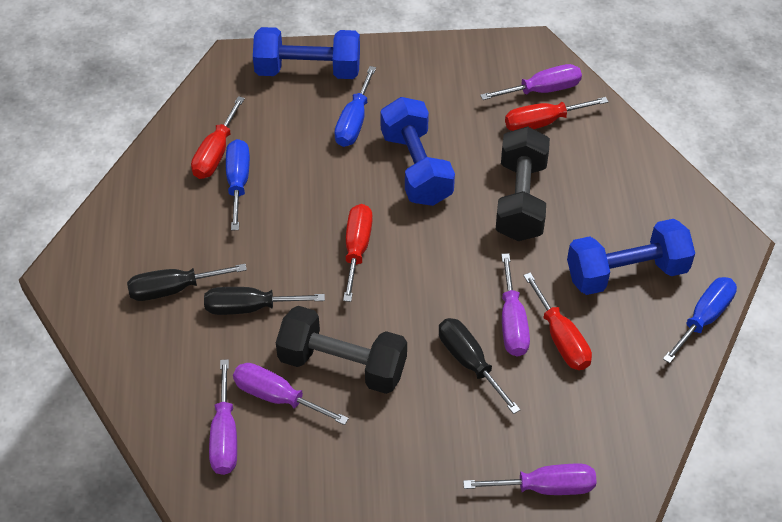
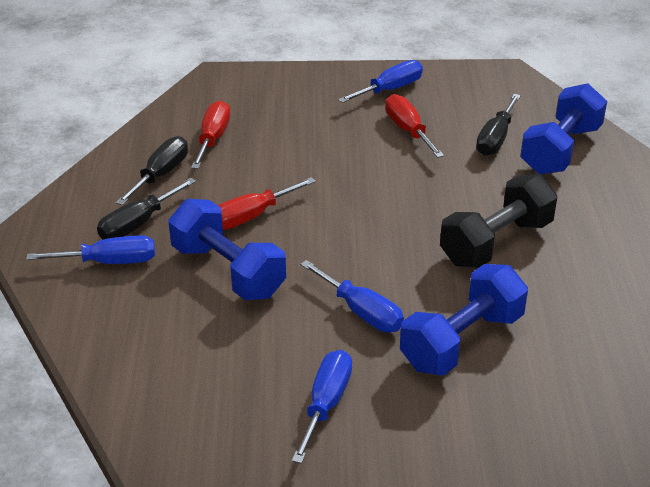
black dumbbell: [276,306,407,394] [495,126,550,241] = 2 -> [440,174,558,268] = 1
blue screwdriver: [226,139,250,231] [334,66,376,147] [663,277,737,363] = 3 -> [26,235,155,264] [292,350,352,464] [300,260,404,333] [338,60,423,103] = 4
purple screwdriver: [209,359,237,475] [233,363,349,425] [463,464,597,495] [480,64,582,100] [501,253,530,356] = 5 -> none = 0
red screwdriver: [191,96,245,179] [343,204,373,302] [505,97,609,131] [523,272,592,370] = 4 -> [191,101,230,169] [218,177,316,230] [385,94,444,158] = 3

